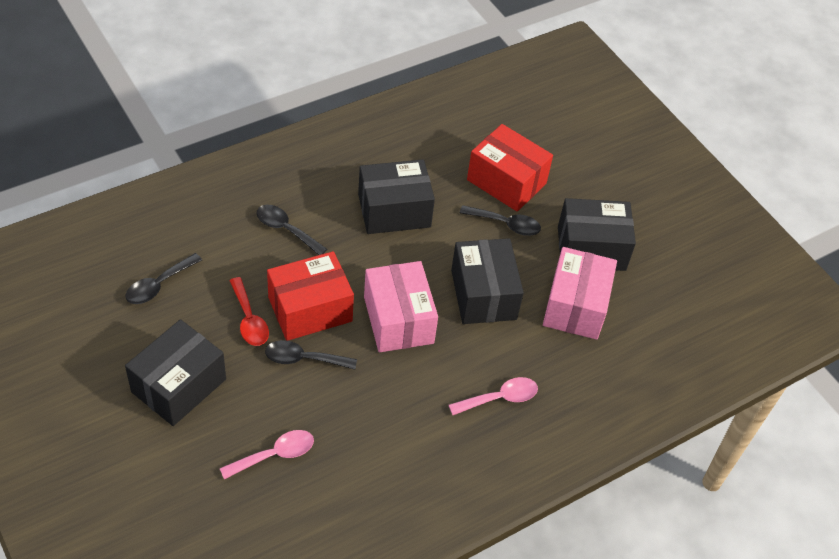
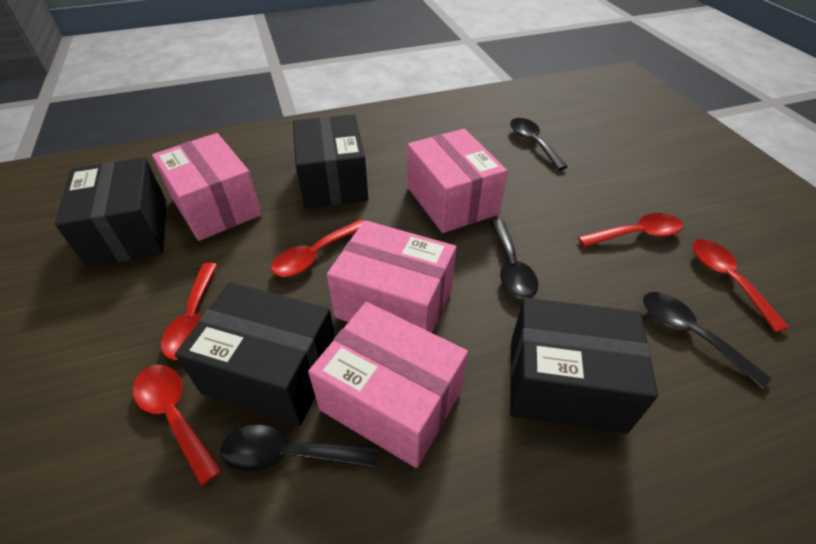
pink box: [364,261,438,352] [543,247,617,340] = 2 -> [152,133,262,241] [308,302,468,468] [327,220,456,333] [407,129,507,233] = 4
pink spoon: [220,430,314,480] [449,377,538,415] = 2 -> none = 0
red box: [267,251,354,341] [467,124,553,212] = 2 -> none = 0
red spoon: [229,277,269,346] = 1 -> [133,365,222,486] [161,263,218,360] [271,219,363,277] [578,213,683,247] [692,239,789,332] = 5

